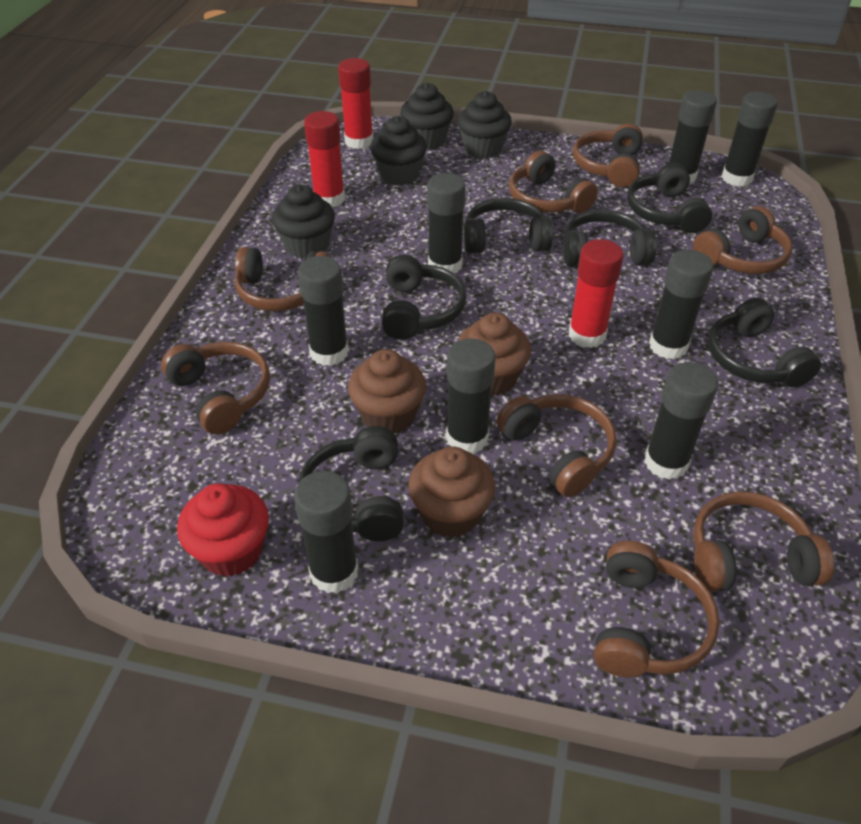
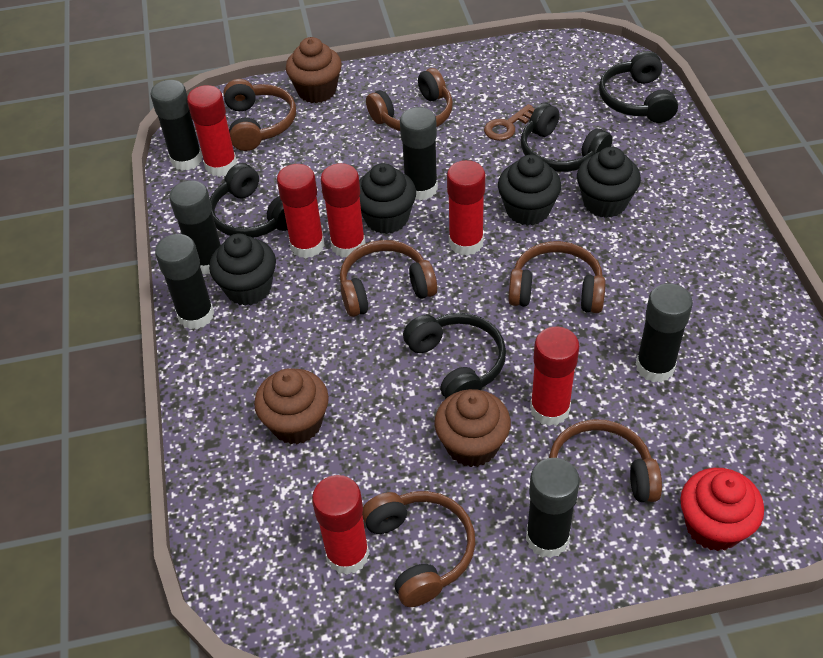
black glue stick: [294,471,358,593] [298,256,349,366] [427,173,466,274] [446,338,496,453] [644,362,718,480] [649,250,713,359] [669,90,717,184] [722,92,778,187] = 8 -> [151,80,203,171] [155,234,214,329] [169,180,221,275] [400,107,438,200] [526,458,580,558] [636,283,693,382] = 6
black headphones: [298,426,404,541] [382,254,467,340] [464,198,553,254] [563,210,657,267] [627,163,712,233] [708,298,821,388] = 6 -> [210,163,288,238] [403,313,506,399] [521,103,613,172] [599,51,678,123] = 4
brown headphones: [161,342,270,434] [235,247,329,311] [497,394,617,497] [509,151,598,213] [573,123,643,187] [594,541,720,677] [693,206,792,274] [693,491,834,592] = 8 -> [223,79,296,151] [340,240,437,317] [362,491,475,607] [366,68,453,131] [508,241,605,313] [549,419,662,504] = 6
brown key: none = 0 -> [484,104,535,141] = 1
red glue stick: [304,111,345,208] [338,58,373,149] [569,239,624,348] = 3 -> [187,85,237,177] [277,164,325,258] [312,475,369,575] [321,163,366,258] [447,160,485,256] [530,327,579,426] = 6

